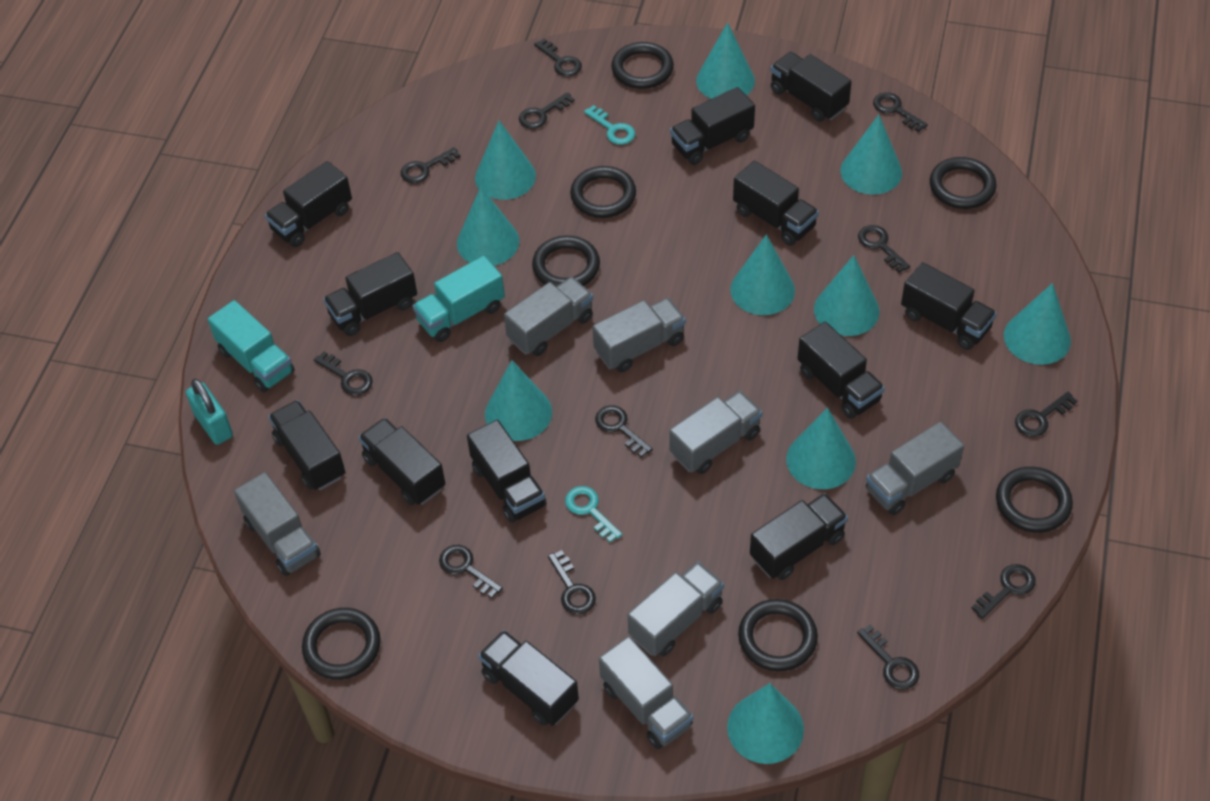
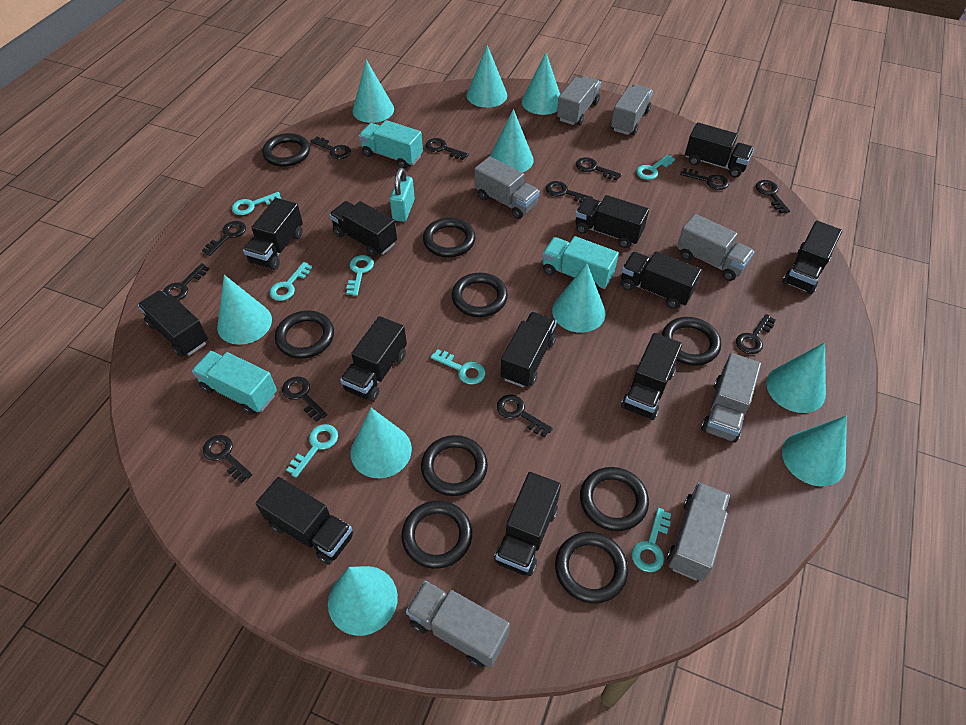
black ring: [302,608,381,680] [532,236,600,287] [570,166,636,218] [611,42,674,89] [738,599,818,671] [930,157,997,209] [996,467,1073,533] = 7 -> [262,133,310,167] [275,310,334,359] [401,501,472,569] [421,435,488,496] [423,218,475,257] [452,273,508,317] [555,532,628,603] [580,467,649,531] [662,317,721,366] = 9
turquoise key: [565,486,622,543] [584,105,635,145] = 2 -> [232,192,281,215] [270,262,312,301] [286,424,338,478] [346,255,374,296] [431,349,486,385] [632,508,671,572] [636,154,675,180] = 7
turquoise truck: [208,300,294,392] [413,256,505,342] = 2 -> [192,351,277,415] [359,120,423,169] [542,236,619,290] = 3

